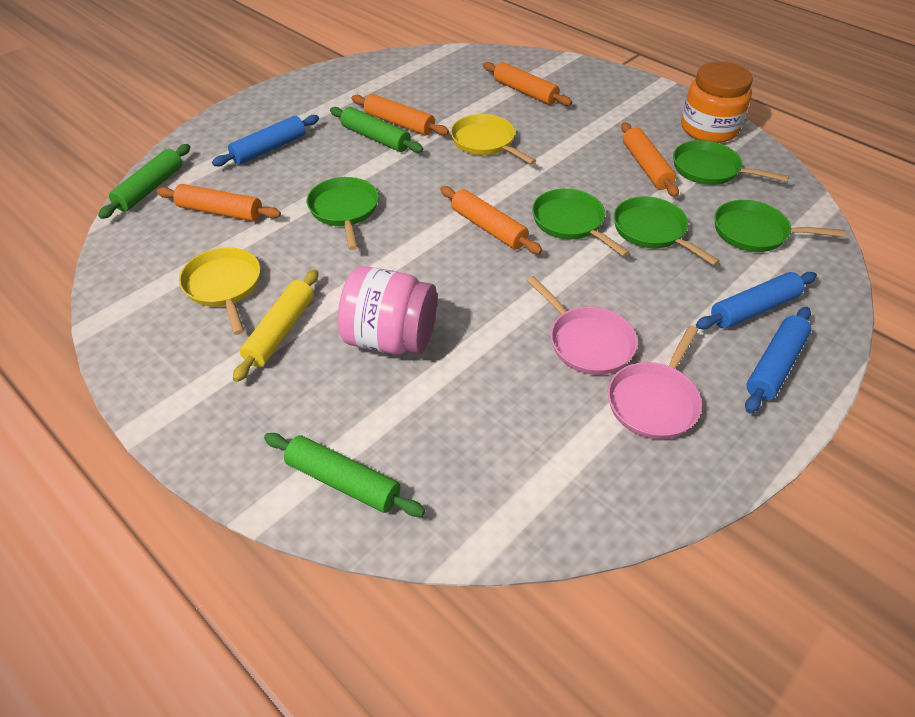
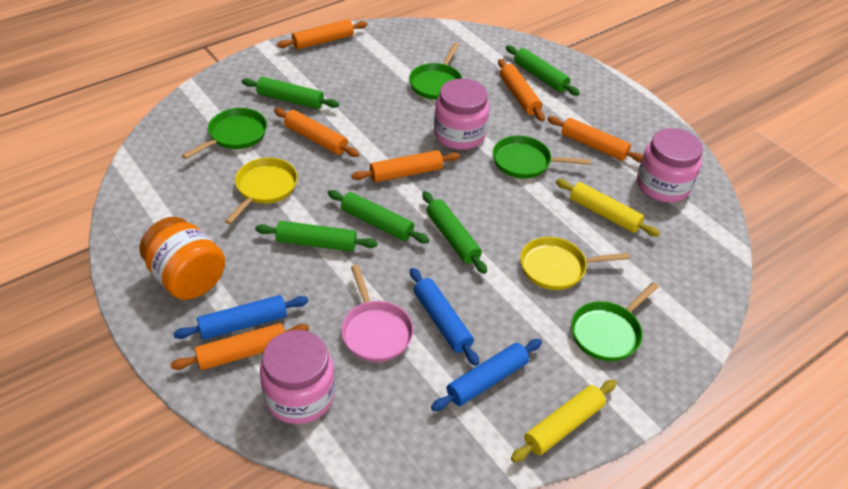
green pan: [307,177,379,250] [532,189,630,257] [613,197,720,266] [673,140,789,185] [714,200,846,252] = 5 -> [182,108,267,159] [409,42,463,100] [493,136,591,179] [571,282,659,361] = 4
green rolling pin: [98,144,190,219] [264,433,425,517] [330,107,423,153] = 3 -> [242,77,339,109] [255,221,378,252] [328,190,429,243] [422,191,487,274] [506,45,580,96] = 5
orange rolling pin: [156,184,281,221] [351,94,449,136] [440,186,542,254] [483,62,572,106] [621,122,679,197] = 5 -> [171,323,309,370] [274,108,359,157] [277,20,367,50] [351,150,460,182] [498,59,545,122] [547,116,643,163] = 6
pink jar: [338,266,437,355] = 1 -> [260,330,335,424] [434,78,489,150] [637,128,703,202] = 3
pink pan: [527,276,638,375] [608,325,702,439] = 2 -> [341,265,413,362] = 1
yellow rolling pin: [233,270,318,382] = 1 -> [511,379,617,462] [556,179,660,237] = 2

